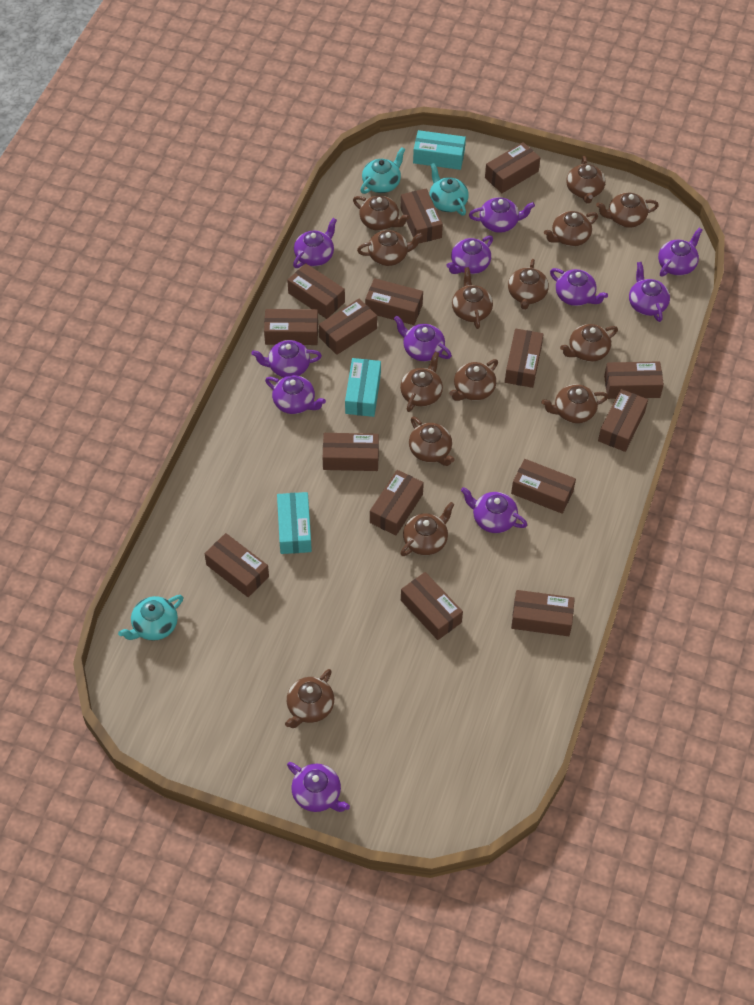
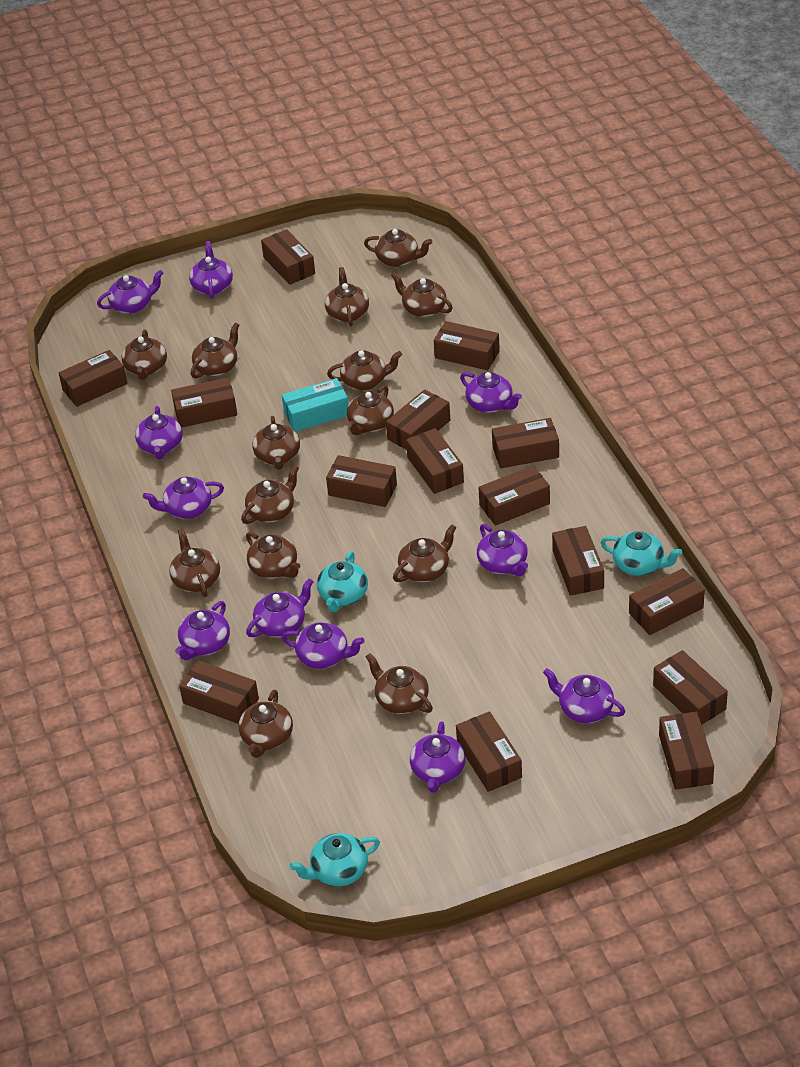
turquoise box: [277,492,312,554] [345,358,381,417] [413,130,466,170] = 3 -> [282,378,349,432] = 1

